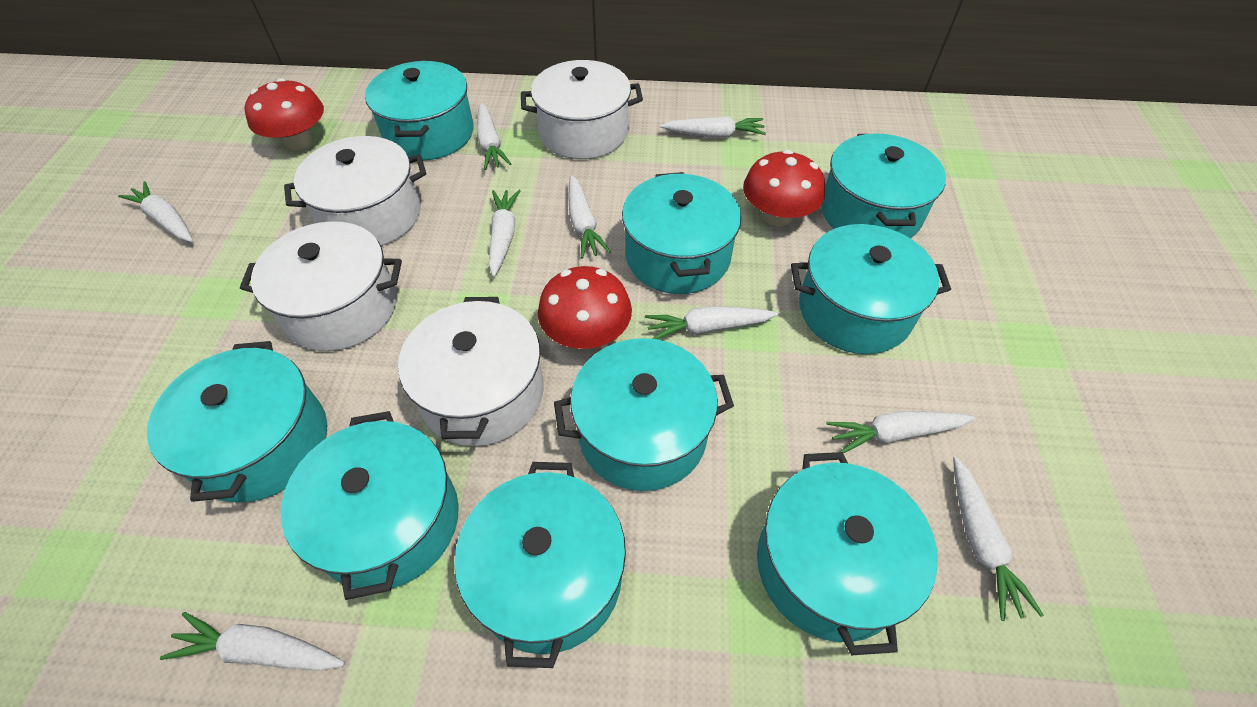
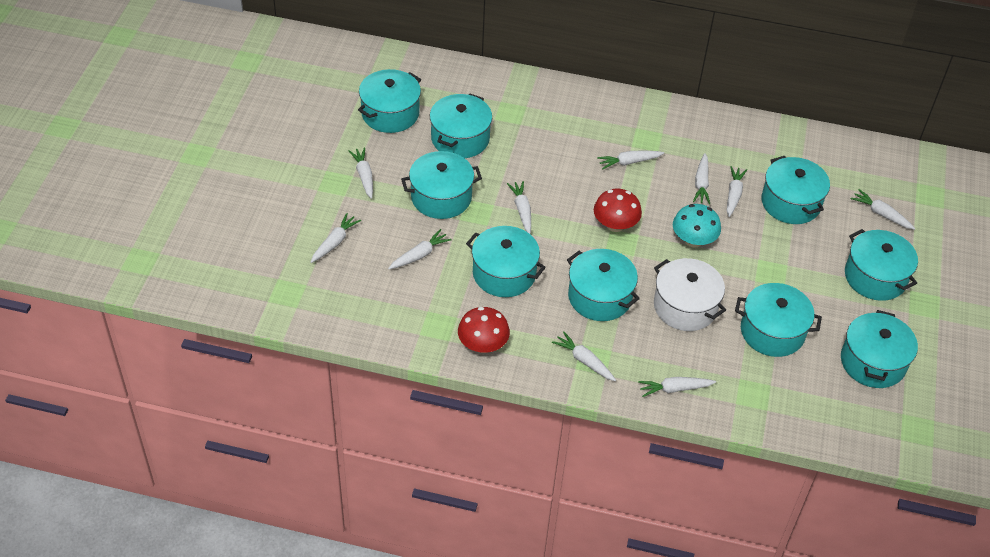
red mushroom: [244,78,324,150] [538,266,632,349] [743,150,825,227] = 3 -> [458,307,510,353] [594,189,642,232] = 2
turquoise mushroom: none = 0 -> [673,204,721,248] = 1
white carrot: [118,181,193,242] [160,612,345,671] [477,103,511,170] [489,190,521,277] [568,175,611,259] [645,306,778,339] [660,116,766,138] [826,411,975,454] [953,457,1044,621] = 9 -> [311,213,361,263] [349,147,373,199] [388,229,452,269] [507,181,531,234] [552,331,616,381] [597,151,664,170] [638,377,716,397] [693,153,710,204] [727,166,747,217] [851,189,915,230] = 10
white pot: [240,221,402,351] [284,136,426,246] [398,297,544,446] [521,60,643,159] = 4 -> [654,258,726,331] = 1

